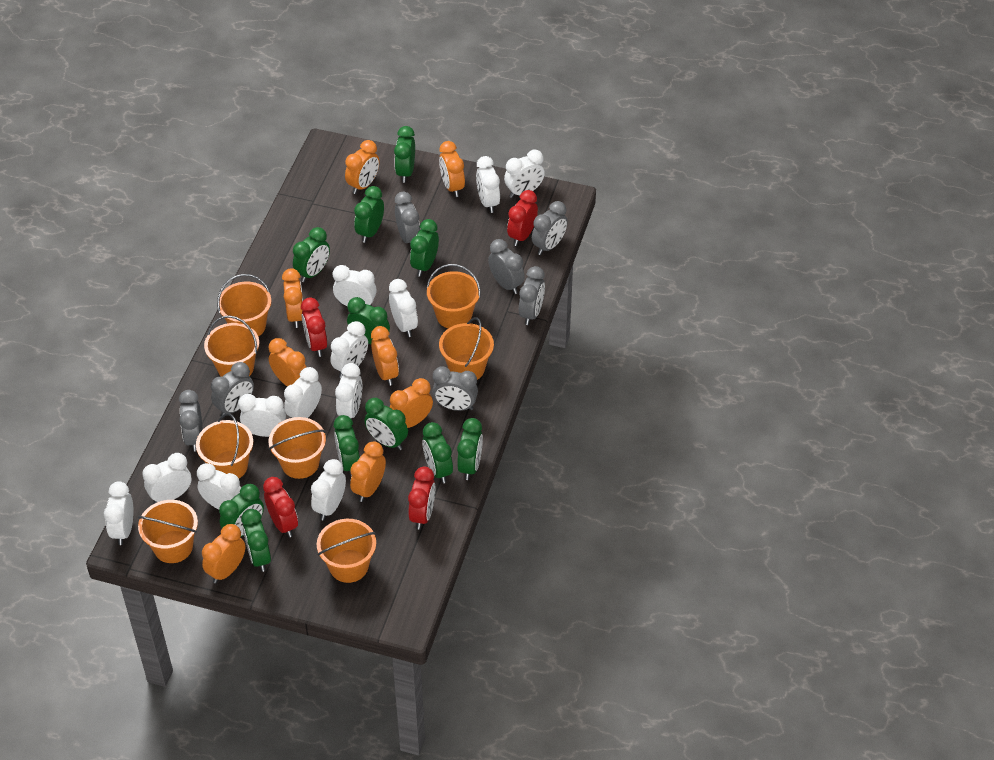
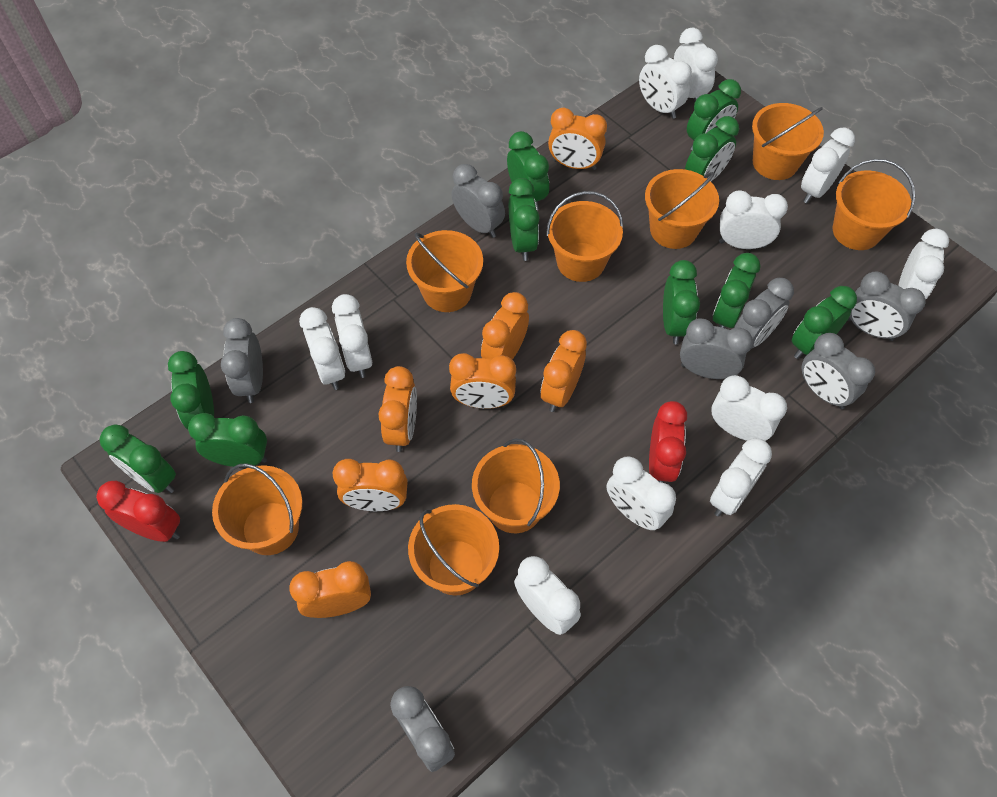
green clock: [219,484,264,537] [241,509,271,572] [293,227,330,282] [334,415,360,476] [347,297,390,344] [354,186,384,243] [364,398,408,450] [394,126,415,183] [410,219,439,277] [422,422,453,483] [457,418,483,480] = 11 -> [100,425,176,493] [168,351,214,429] [188,413,267,467] [507,131,549,210] [509,178,539,261] [663,260,700,344] [685,116,739,181] [687,79,741,150] [712,253,761,328] [792,286,857,359] = 10
orange clock: [202,524,246,583] [269,338,307,387] [282,268,303,328] [345,140,379,194] [350,441,386,502] [371,326,399,386] [389,378,433,428] [439,141,465,197] = 8 -> [289,561,371,618] [333,459,408,511] [378,366,417,452] [449,353,516,409] [481,292,529,360] [541,330,587,412] [548,107,607,170] = 7
red clock: [263,477,298,537] [301,297,327,357] [408,467,435,530] [507,190,538,246] = 4 -> [96,481,180,542] [649,401,687,483] = 2
white clock: [104,481,134,545] [142,453,191,504] [197,463,241,509] [238,394,286,437] [284,367,322,418] [311,459,346,521] [330,321,368,378] [333,265,377,307] [335,363,362,418] [389,279,418,337] [476,156,500,213] [504,150,545,198] = 12 -> [299,307,345,390] [332,294,372,378] [514,556,581,635] [606,456,676,530] [639,45,692,119] [674,28,718,101] [710,438,772,517] [711,375,787,441] [719,190,788,249] [801,127,855,203] [898,228,949,300] = 11

